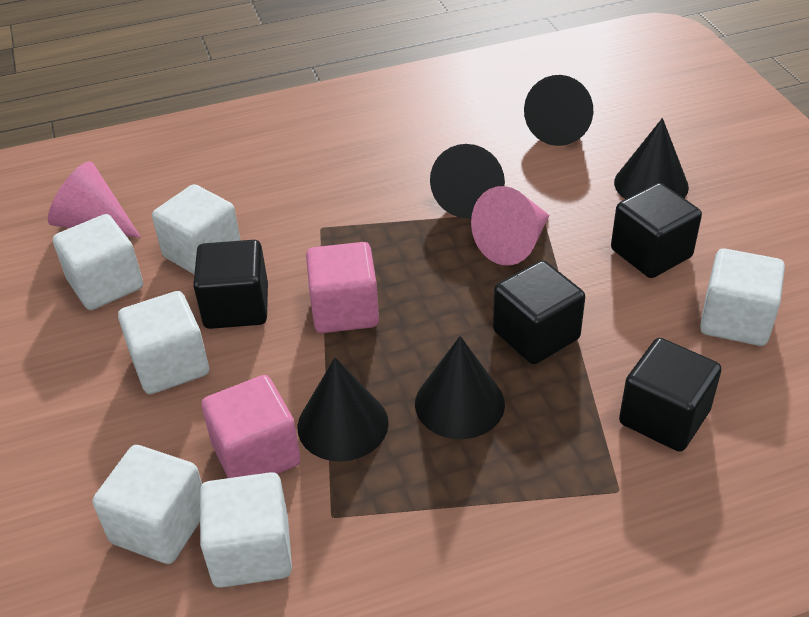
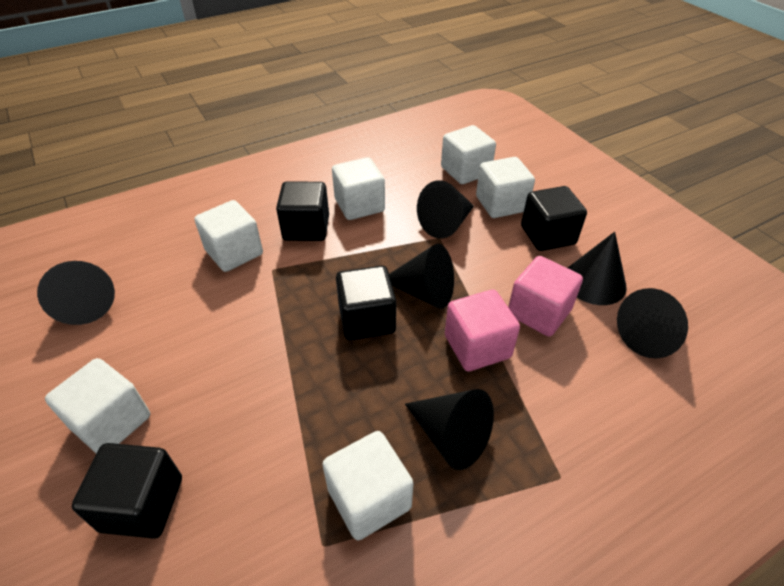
black cone: [297,358,389,462] [415,336,505,439] [430,144,505,219] [524,75,593,146] [614,118,689,199] = 5 -> [37,261,115,325] [389,244,454,309] [405,389,494,470] [417,180,474,239] [568,232,627,305] [617,288,688,359] = 6
pink cone: [48,161,141,238] [471,186,549,265] = 2 -> none = 0

